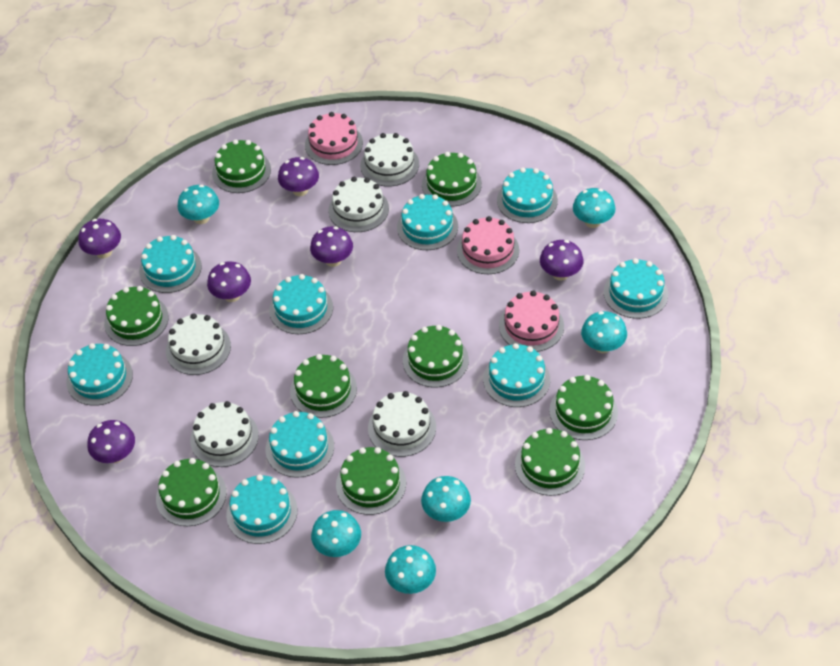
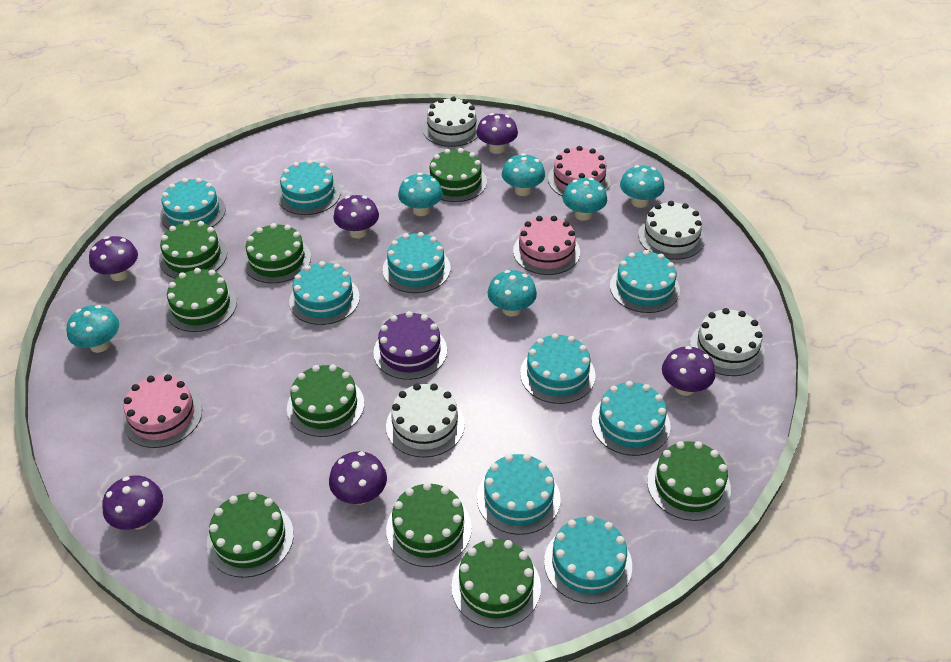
purple cake: none = 0 -> [373,311,447,380] = 1
white cake: [166,313,231,375] [190,401,259,467] [328,177,389,232] [360,133,419,187] [368,391,436,457] = 5 -> [386,383,465,458] [423,96,479,147] [638,201,705,260] [690,308,765,376] = 4

